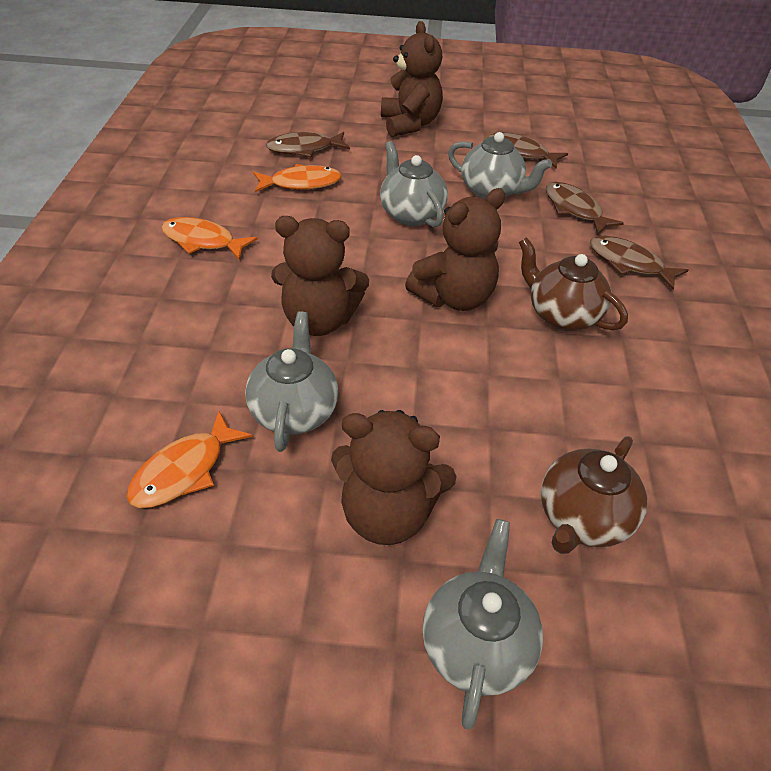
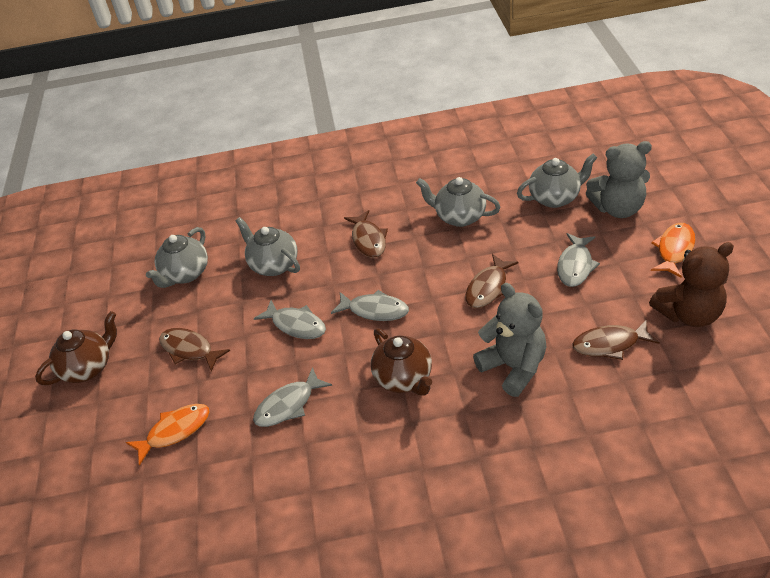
brown teddy bear: [271,216,369,336] [331,410,456,545] [381,21,443,137] [405,188,505,311] = 4 -> [649,242,734,327] = 1
grey fish: none = 0 -> [253,367,332,427] [254,300,326,339] [331,290,409,321] [557,233,600,287] = 4
grey teddy bear: none = 0 -> [473,283,546,397] [586,141,652,218] = 2
orange fish: [126,411,252,508] [161,217,258,259] [253,164,342,192] = 3 -> [126,404,210,466] [651,223,695,278] = 2

